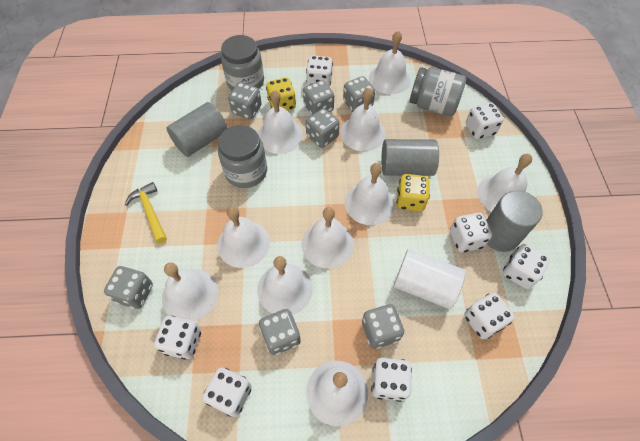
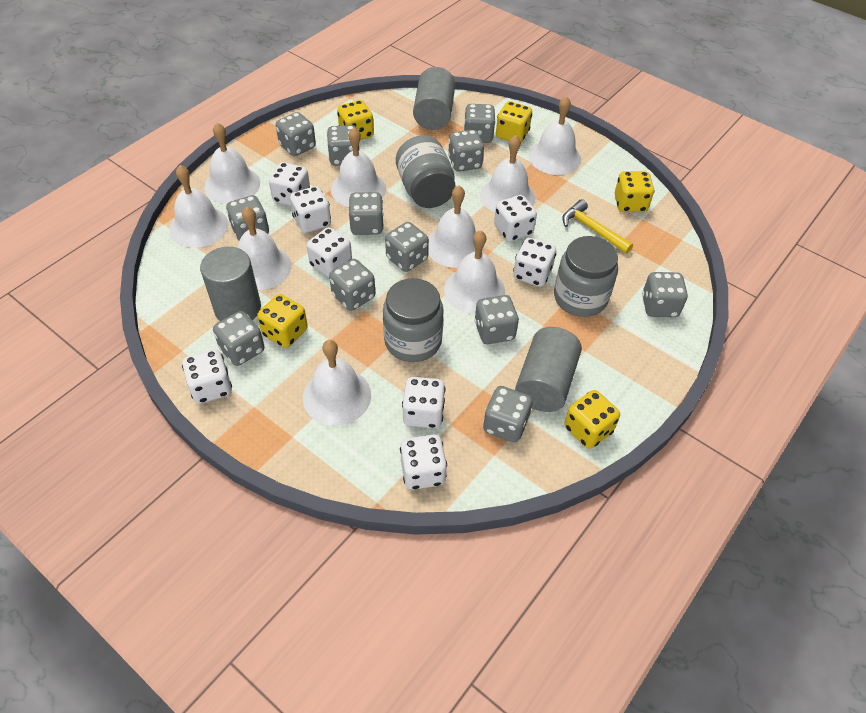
grey dice: [104,266,153,309] [228,82,262,119] [259,309,301,355] [303,80,334,115] [306,108,339,148] [343,76,375,112] [362,304,404,349] = 7 -> [213,311,265,366] [226,195,269,240] [276,112,316,156] [327,125,359,166] [329,259,375,311] [348,192,384,235] [385,222,429,272] [448,130,484,172] [464,104,495,143] [474,295,519,344] [483,386,533,442] [642,272,688,317] = 12
white bell: [162,262,218,321] [217,206,270,268] [257,256,313,315] [258,90,303,154] [302,207,354,269] [306,361,368,426] [340,88,385,151] [345,163,395,225] [369,31,411,94] [477,154,532,212] = 10 -> [169,165,229,248] [204,123,260,204] [237,207,291,290] [303,340,371,426] [331,127,386,207] [428,186,484,268] [444,230,505,314] [480,135,535,212] [529,96,581,175] = 9
white cylinder: [394,249,465,309] = 1 -> none = 0
yellow dice: [266,77,296,111] [396,174,430,211] = 2 -> [257,294,308,348] [337,100,374,140] [496,101,532,142] [564,390,620,449] [615,171,654,212] = 5

